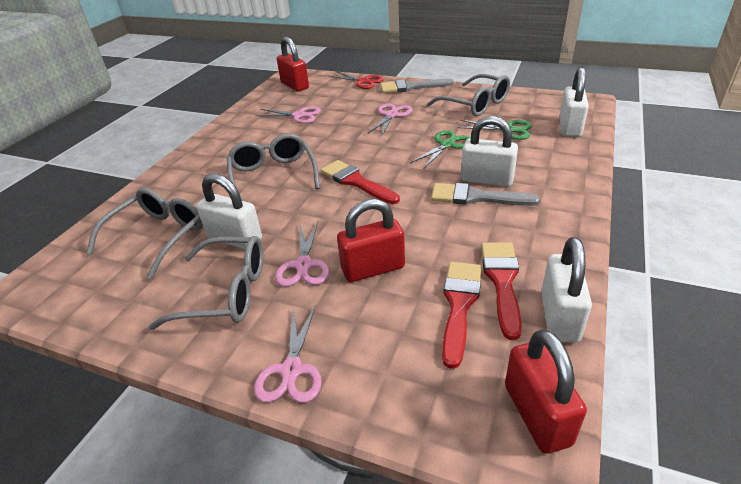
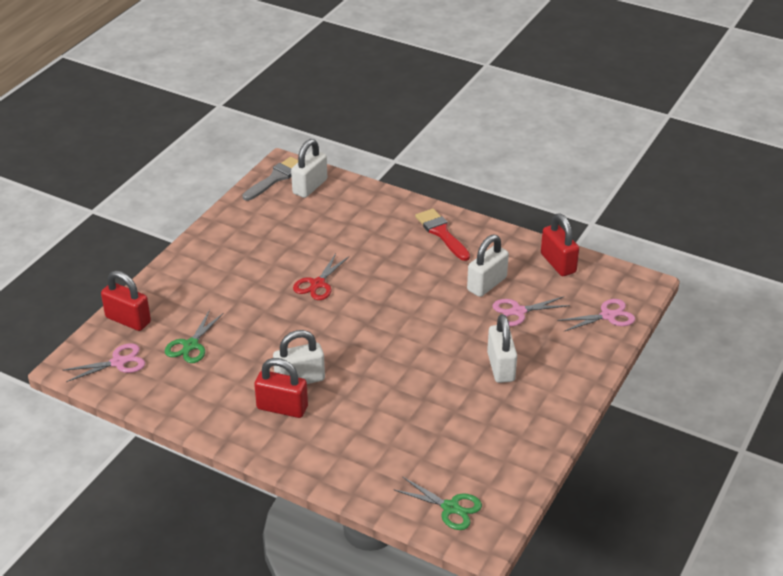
grey brush: [381,79,454,93] [431,183,540,206] = 2 -> [242,157,298,201] = 1
grey glasses: [86,188,203,279] [149,236,263,330] [227,133,320,201] [427,74,510,116] = 4 -> none = 0
pink scissors: [254,305,322,403] [255,106,321,124] [275,222,329,287] [367,103,412,136] = 4 -> [62,343,145,382] [492,296,570,326] [557,299,635,331] = 3
red brush: [321,160,400,204] [442,262,482,369] [481,242,522,340] = 3 -> [415,209,470,261] = 1

